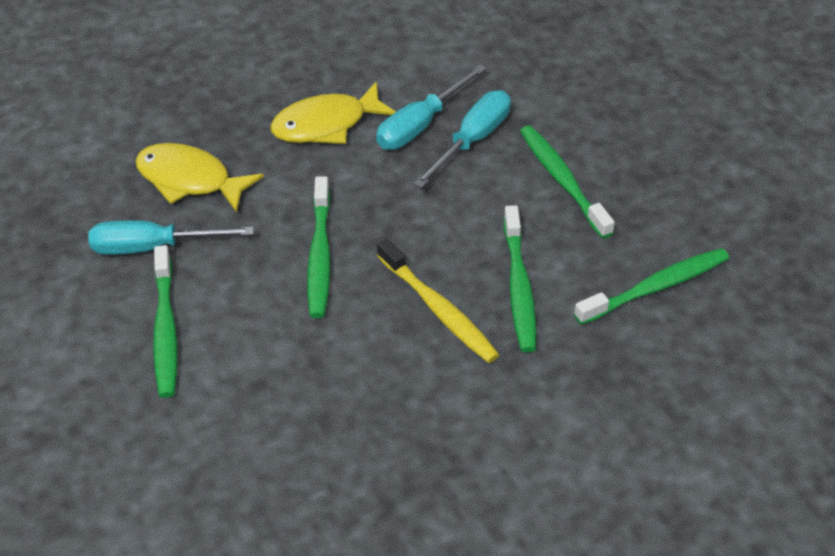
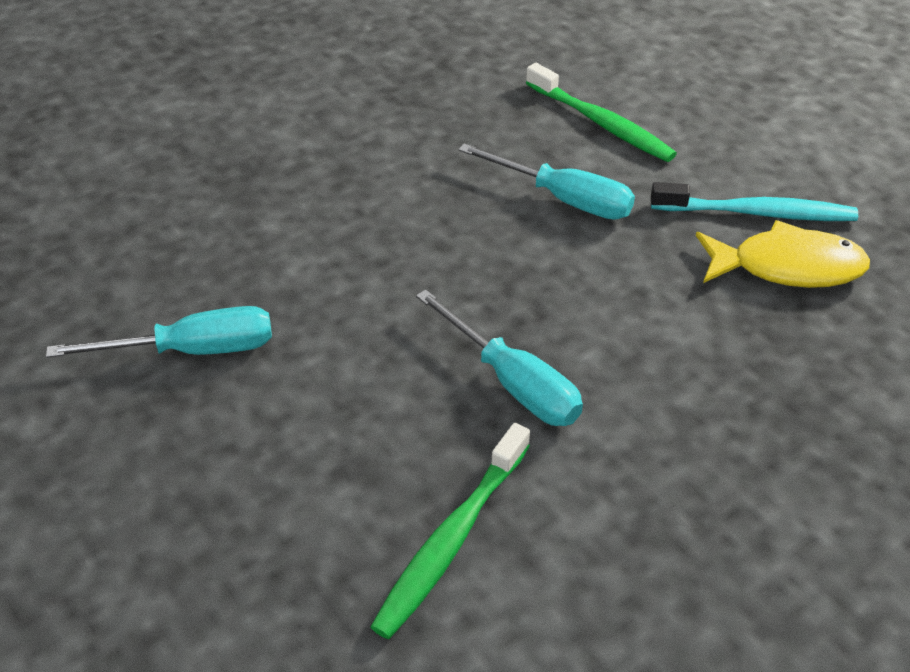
green toothbrush: [153,245,178,398] [307,176,330,318] [504,205,536,352] [520,126,615,239] [574,248,729,325] = 5 -> [370,423,530,639] [526,63,677,162] = 2
turquoise toothbrush: none = 0 -> [651,182,858,221] = 1
yellow fish: [135,143,264,212] [270,81,396,144] = 2 -> [696,220,870,288] = 1
yellow toothbrush: [377,238,499,363] = 1 -> none = 0

